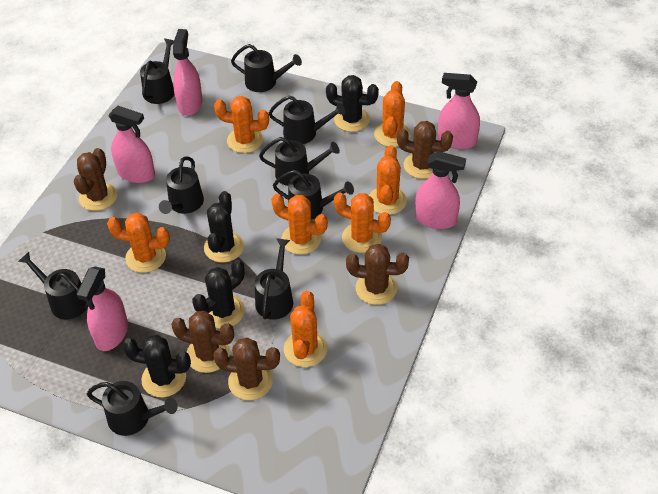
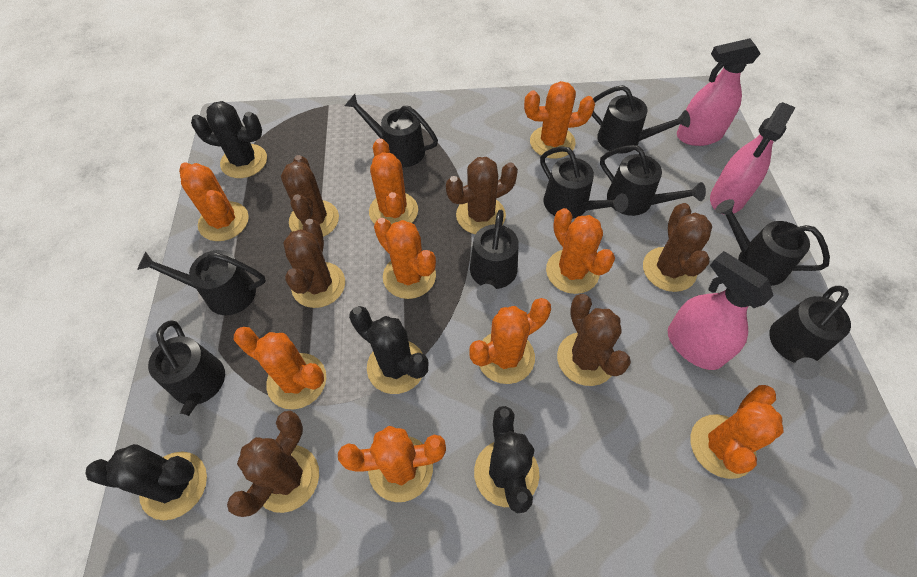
brown cactus: [74,148,117,211] [171,311,234,373] [213,337,280,400] [346,244,409,305] [397,121,453,179] = 5 -> [227,411,319,517] [281,155,339,237] [283,219,345,308] [446,157,518,234] [557,294,631,386] [643,203,712,292] = 6
orange cactus: [107,213,170,273] [214,96,269,153] [271,194,328,255] [284,291,327,367] [334,192,391,253] [369,145,407,215] [374,81,411,147] = 7 -> [179,162,249,241] [234,327,326,409] [338,426,446,502] [369,138,418,225] [374,218,436,299] [469,298,551,384] [524,81,595,159] [546,208,615,294] [690,385,784,479] = 9
pink spray bottle: [77,267,128,351] [108,106,155,183] [173,29,203,116] [415,151,466,229] [438,73,480,149] = 5 -> [668,251,774,370] [677,38,761,146] [710,102,796,215] = 3

